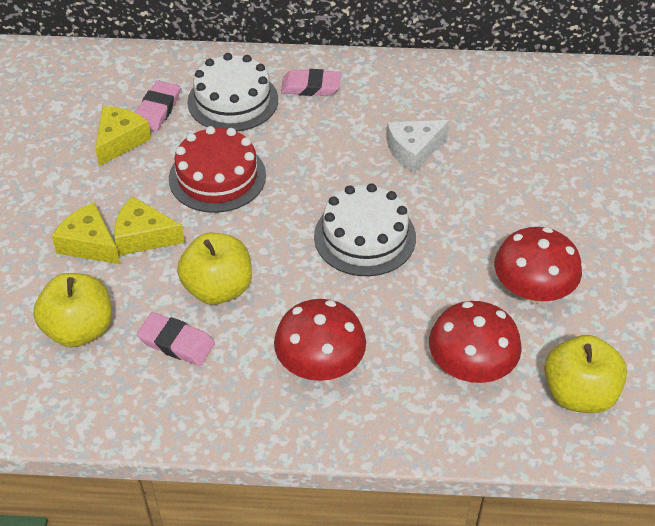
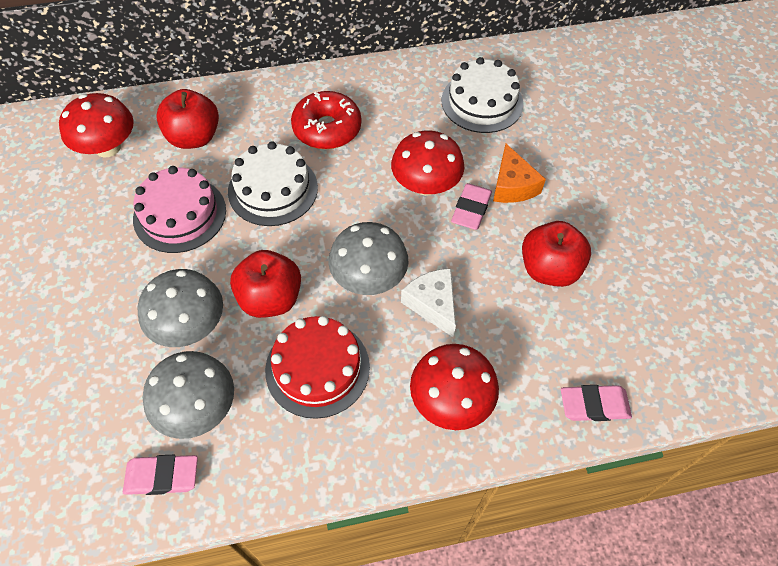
grey mushroom: none = 0 -> [138,269,223,347] [143,351,234,439] [329,222,408,295] = 3
orange cheese: none = 0 -> [493,144,546,203] = 1
pink cake: none = 0 -> [133,166,226,253] = 1
red apple: none = 0 -> [156,89,219,149] [230,250,301,318] [522,221,591,287] = 3
red donut: none = 0 -> [291,91,361,149] = 1
yellow apple: [33,273,112,347] [177,233,252,305] [544,335,627,413] = 3 -> none = 0
yellow cheese: [51,202,120,264] [95,106,151,166] [114,196,185,256] = 3 -> none = 0

